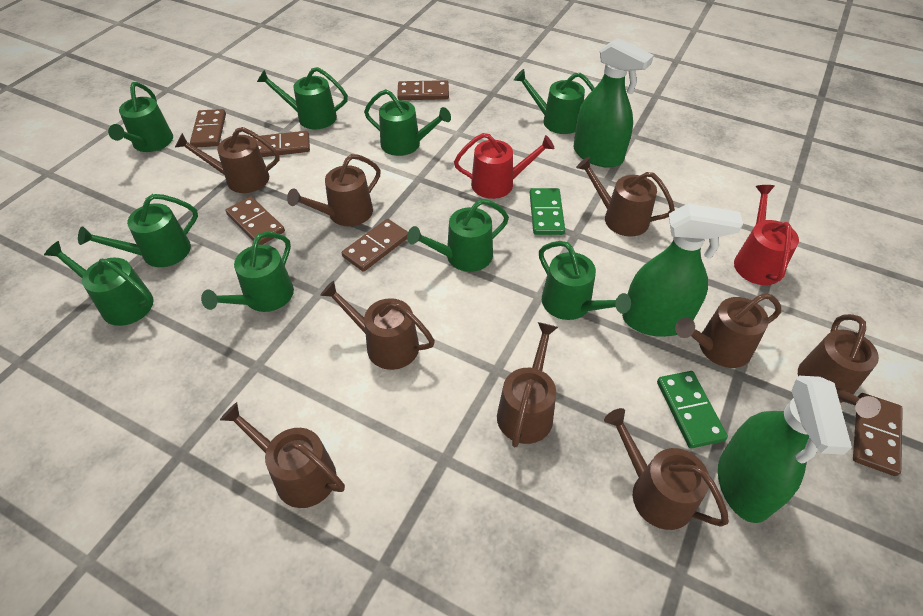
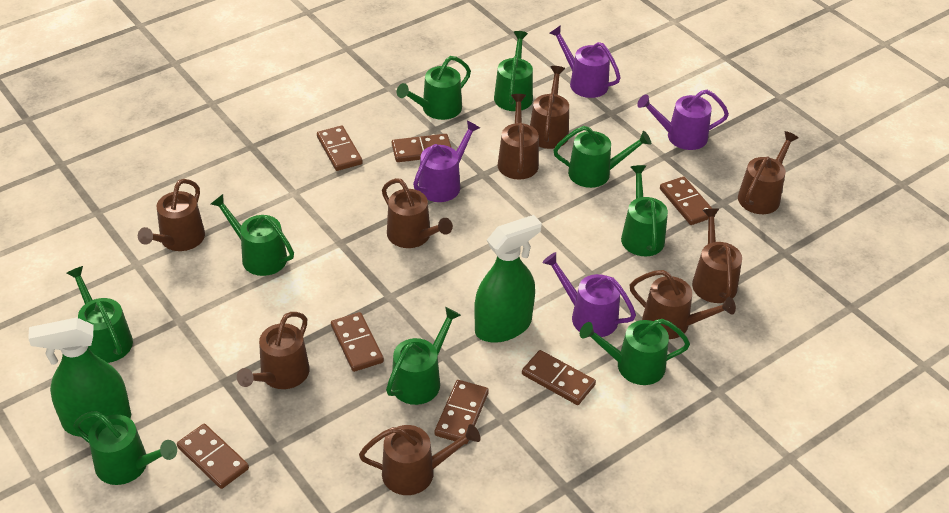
brown domino: [190,109,226,148] [226,196,285,245] [253,131,310,157] [342,219,408,272] [397,80,449,100] [853,393,903,476] = 6 -> [177,424,249,489] [317,126,363,171] [331,312,384,372] [392,134,452,162] [435,380,489,444] [522,350,596,405] [660,177,715,225] = 7
green domino: [530,188,565,235] [657,371,728,449] = 2 -> none = 0
green spray bottle: [574,38,654,168] [622,203,743,337] [718,376,852,523] = 3 -> [28,318,131,437] [474,215,542,343] = 2
purple watering can: none = 0 -> [413,120,480,202] [542,252,636,337] [549,25,621,98] [637,90,729,150] = 4
red watering can: [454,133,554,199] [734,185,799,285] = 2 -> none = 0

